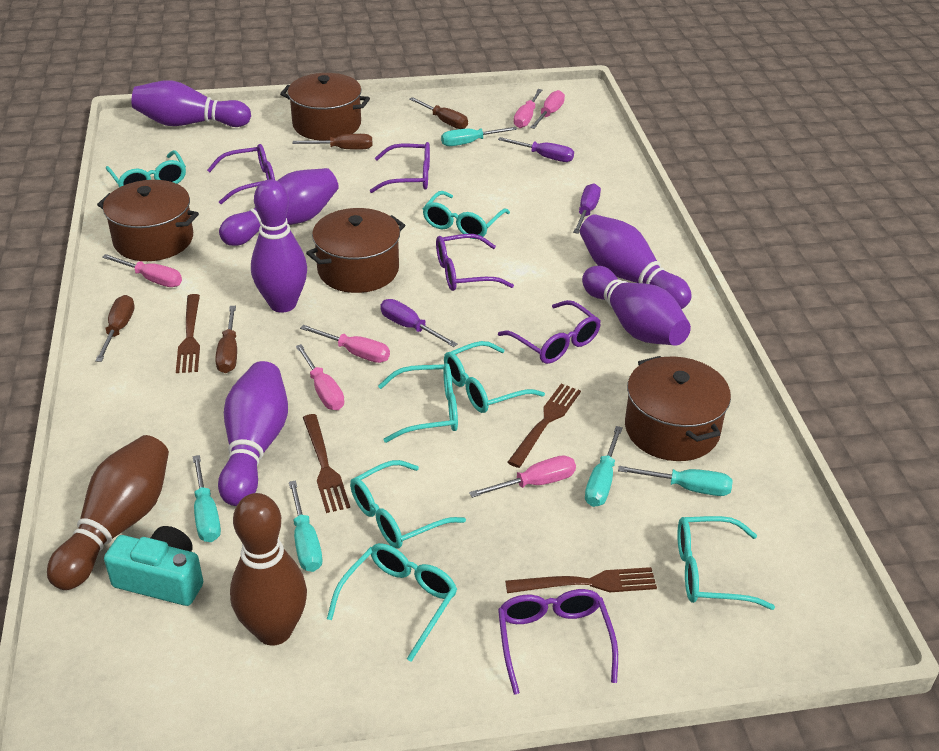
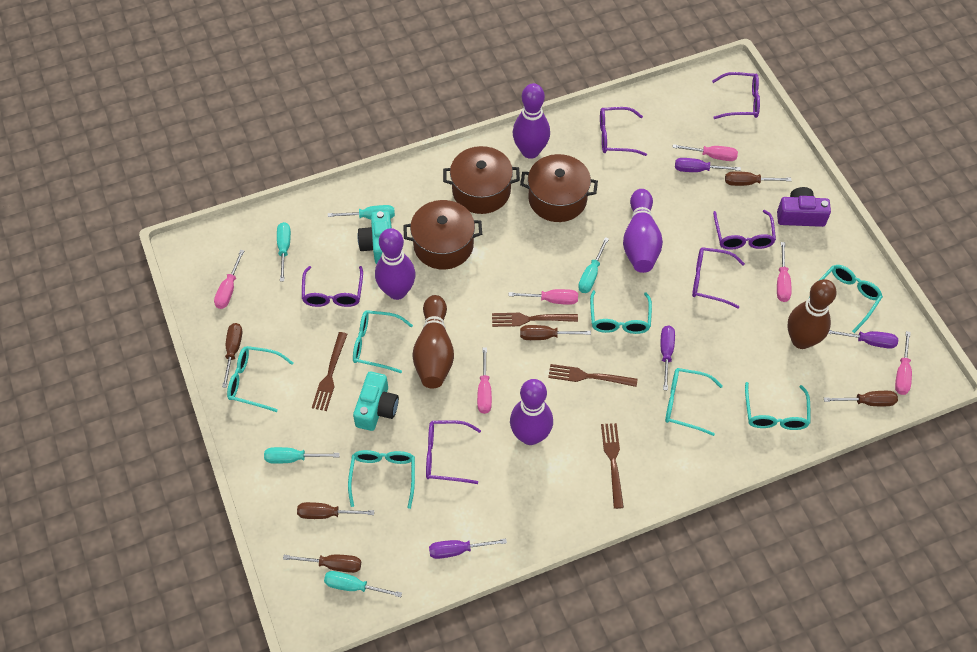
brown pot: [97,180,199,261] [280,73,370,140] [306,208,405,293] [625,356,731,461] = 4 -> [403,200,482,270] [443,146,520,214] [520,154,598,222] = 3
brown screwdriver: [95,295,135,362] [215,306,237,373] [293,134,372,150] [409,97,468,129] = 4 -> [222,323,242,388] [283,555,361,573] [297,502,374,519] [520,325,591,340] [725,171,791,186] [824,391,898,406] = 6
purple bowling pin: [131,80,251,127] [218,361,288,506] [219,168,339,246] [251,179,307,313] [580,214,692,309] [582,266,691,346] = 6 -> [375,228,416,300] [510,379,553,445] [512,83,550,159] [623,189,663,273] = 4
purple camera: none = 0 -> [777,187,831,227] = 1
purple glasses: [207,144,275,204] [370,142,430,193] [436,234,514,291] [498,300,601,364] [498,589,618,695] = 5 -> [302,266,363,307] [426,420,481,484] [600,107,647,156] [692,247,745,308] [712,72,760,119] [713,210,776,250] = 6
purple screwdriver: [380,299,458,347] [498,137,574,162] [573,184,601,234] = 3 -> [429,539,507,559] [661,326,675,390] [675,158,741,172] [828,330,898,349] = 4
turquoise camera: [104,526,203,606] = 1 -> [353,372,399,431] [357,211,392,264] = 2

